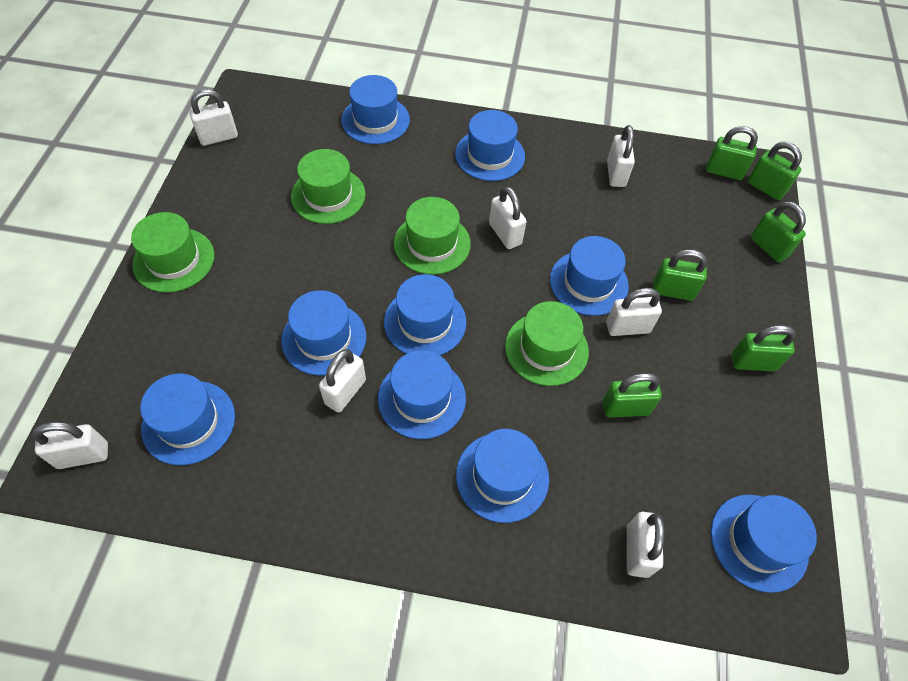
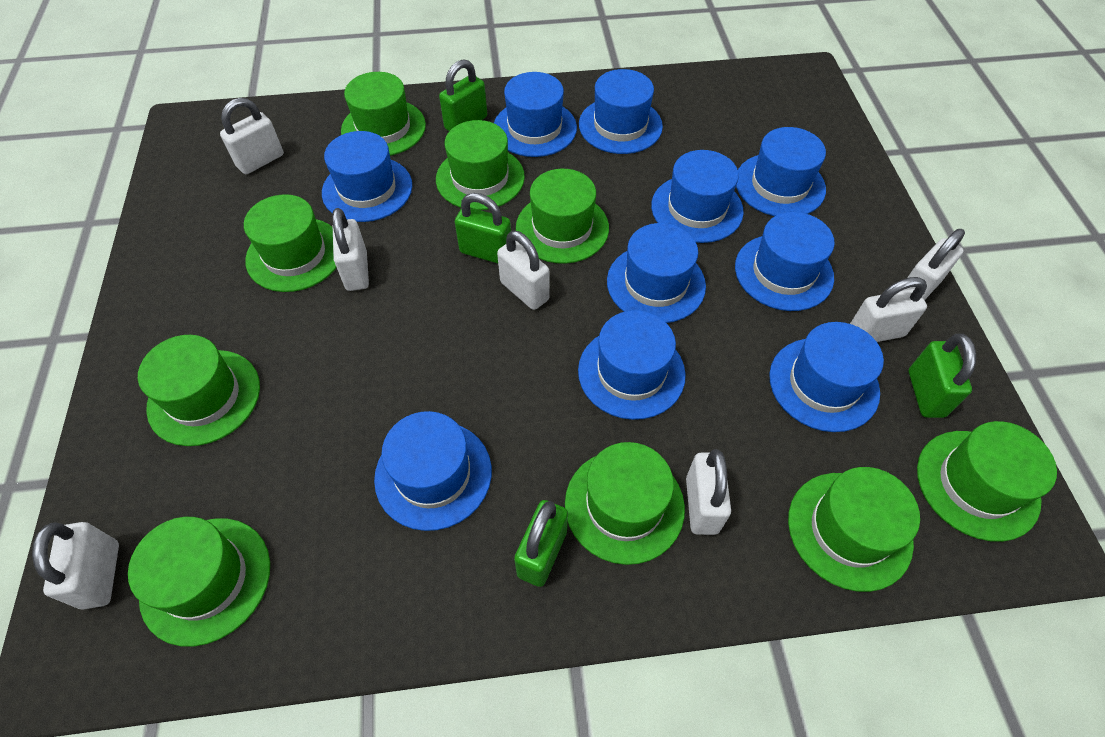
blue hat: [140,374,235,465] [281,290,366,375] [341,75,410,144] [378,350,466,439] [384,274,467,355] [455,110,525,181] [456,429,549,523] [550,236,629,316] [711,495,817,593] = 9 -> [322,131,412,222] [374,411,492,531] [494,72,577,157] [578,310,686,420] [579,69,663,154] [607,223,706,323] [651,150,744,243] [735,212,835,311] [736,127,826,216] [769,322,884,432] = 10
green hat: [131,212,214,293] [291,149,366,224] [394,197,471,275] [505,301,589,386] = 4 -> [128,517,270,647] [138,335,260,446] [244,194,337,292] [341,72,426,156] [436,120,525,210] [516,169,609,264] [565,442,685,565] [788,467,920,592] [917,421,1057,542] = 9
green padlock: [602,373,662,418] [653,249,707,301] [706,126,758,180] [731,325,796,372] [747,142,802,200] [751,201,806,262] = 6 -> [439,59,487,131] [455,193,511,264] [514,500,568,587] [909,334,976,418] = 4

